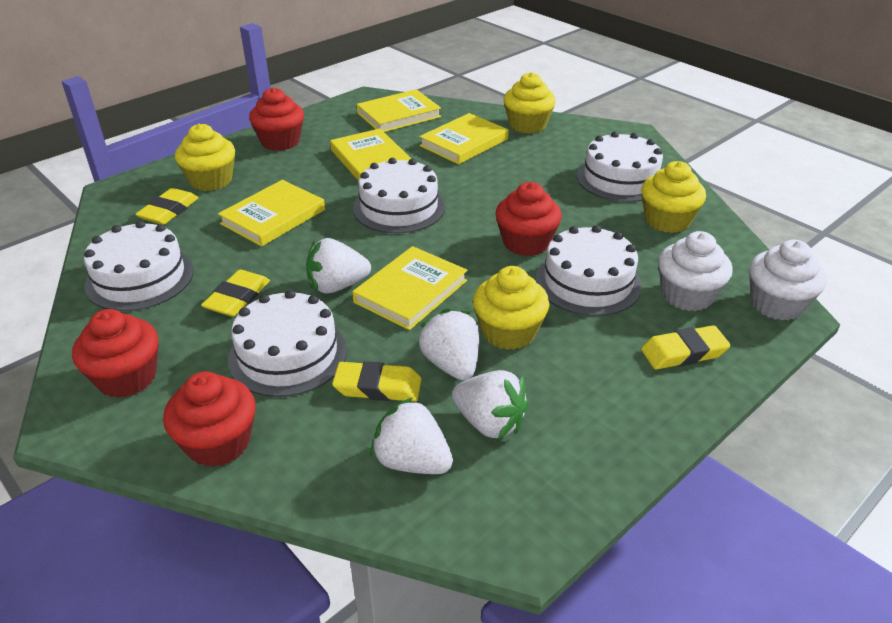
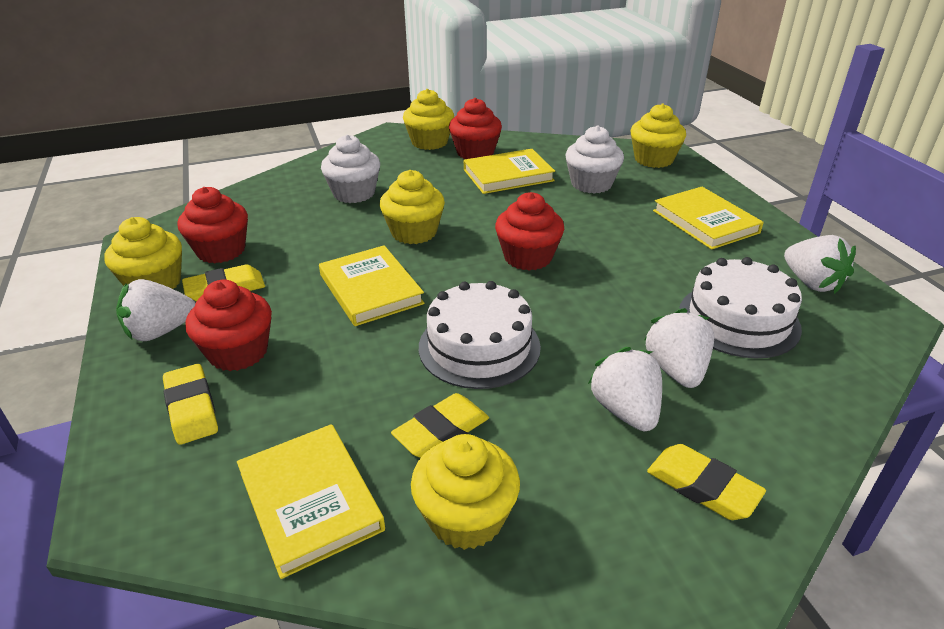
white cake: [84,221,194,311] [228,290,347,397] [353,158,445,233] [536,225,642,316] [577,132,663,202] = 5 -> [419,281,541,389] [679,257,802,358] = 2
yellow book: [218,180,325,247] [330,129,411,181] [352,246,468,330] [357,89,441,132] [419,113,509,165] = 5 -> [237,424,385,579] [319,245,425,326] [464,149,555,194] [653,187,764,250] = 4
yellow cupcake: [175,124,235,191] [473,266,550,350] [504,72,556,134] [641,161,706,233] = 4 -> [104,217,182,289] [380,170,445,244] [403,89,454,150] [411,434,520,550] [630,103,686,168] = 5

